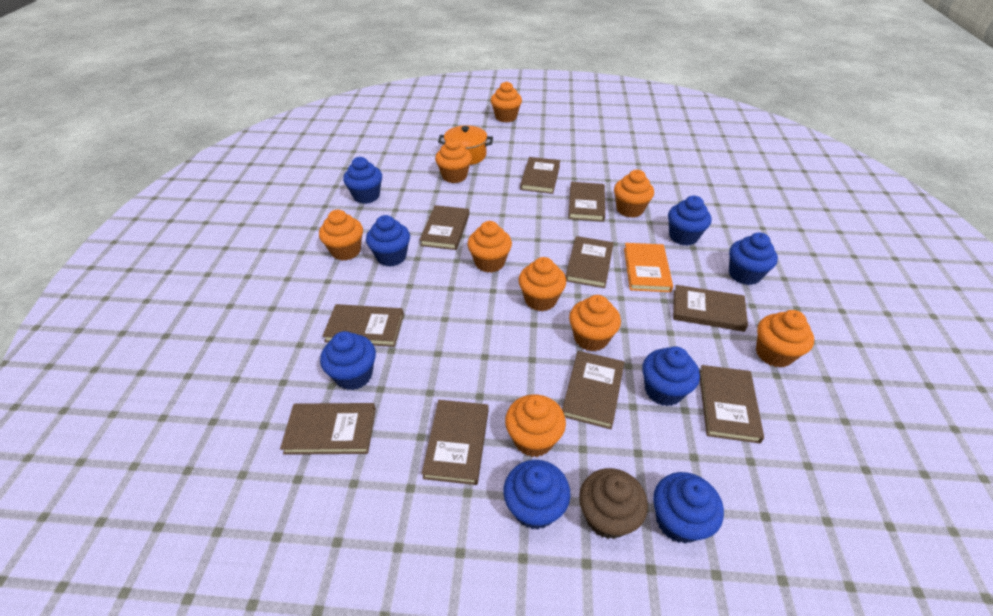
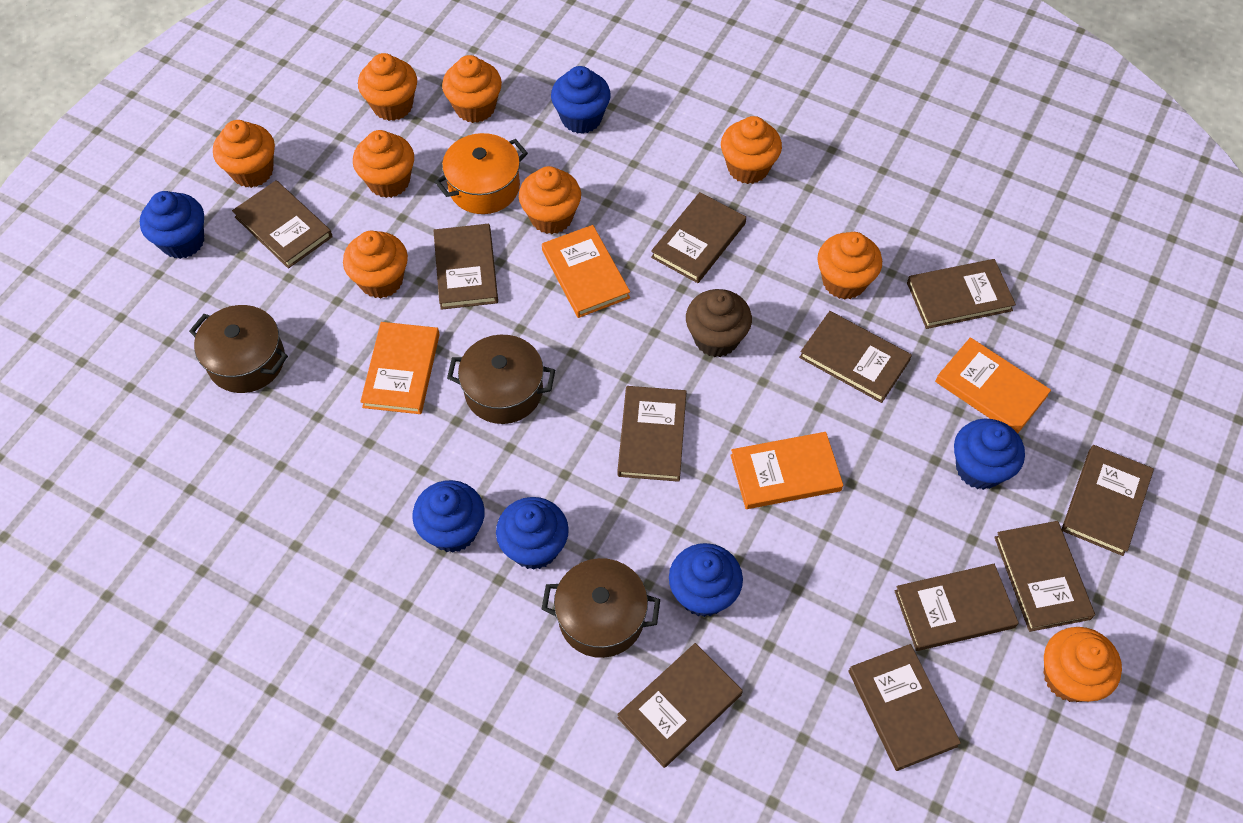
blue cupcake: [320,331,376,390] [343,157,382,204] [366,215,410,267] [503,460,570,529] [642,346,700,406] [653,472,724,543] [668,196,712,246] [729,232,778,285] = 8 -> [140,191,204,259] [412,480,485,553] [496,497,569,570] [551,66,611,134] [669,543,743,617] [954,419,1025,490] = 6
brown book: [280,403,376,455] [322,304,404,347] [420,205,469,250] [422,400,489,485] [520,157,560,194] [562,351,624,429] [565,236,614,288] [568,182,605,222] [673,285,748,332] [699,365,764,444] = 10 -> [232,180,332,269] [433,224,498,310] [617,643,743,768] [618,386,687,482] [651,192,746,283] [799,311,912,403] [849,644,961,771] [894,564,1019,651] [907,259,1016,329] [994,521,1095,632] [1062,445,1154,556] = 11
brown pot: none = 0 -> [189,305,288,393] [447,335,555,424] [542,558,660,658] = 3
orange book: [624,243,673,292] = 1 -> [360,322,440,414] [542,225,630,318] [731,432,843,509] [935,337,1051,433] = 4

